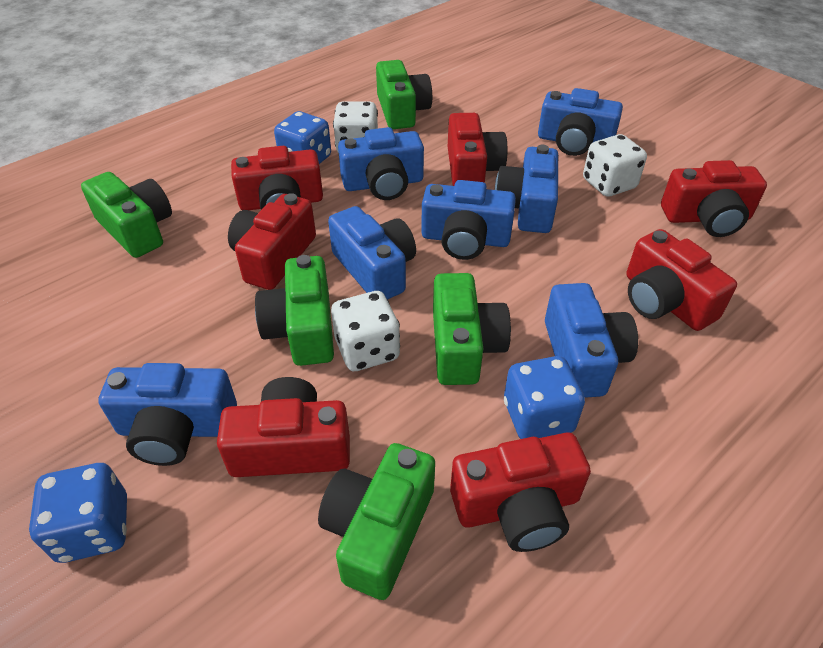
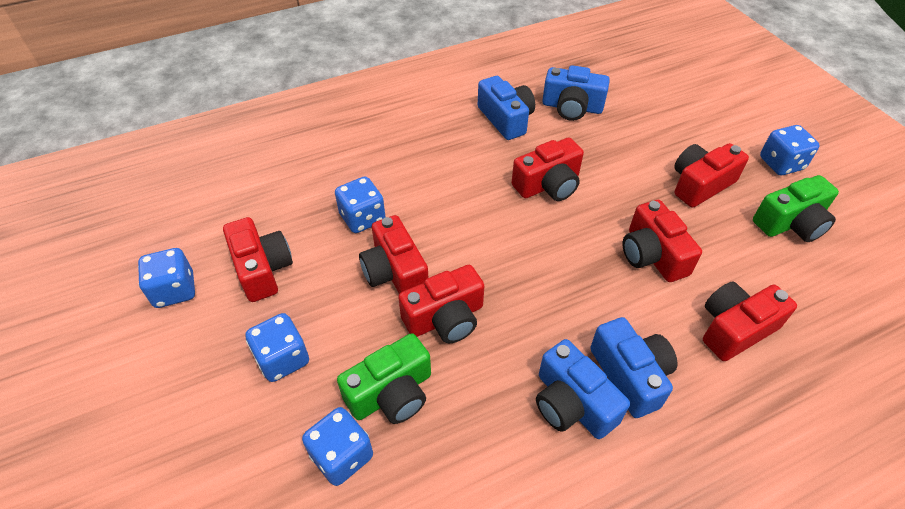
blue camera: [98,363,237,466] [328,206,416,299] [338,127,424,200] [421,180,516,260] [495,145,558,233] [538,88,623,156] [545,283,638,398] = 7 -> [478,76,535,140] [536,339,630,439] [542,65,610,121] [590,317,678,418] = 4
blue dice: [29,463,127,563] [274,111,331,164] [504,356,585,439] = 3 -> [138,248,195,308] [245,313,309,382] [302,407,373,486] [335,177,385,233] [760,125,820,175] = 5
green camera: [81,172,172,258] [255,255,334,366] [318,443,435,600] [376,60,432,129] [433,273,511,385] = 5 -> [337,333,431,424] [753,175,839,242] = 2
white dice: [331,291,400,371] [333,101,378,153] [583,134,647,197] = 3 -> none = 0

